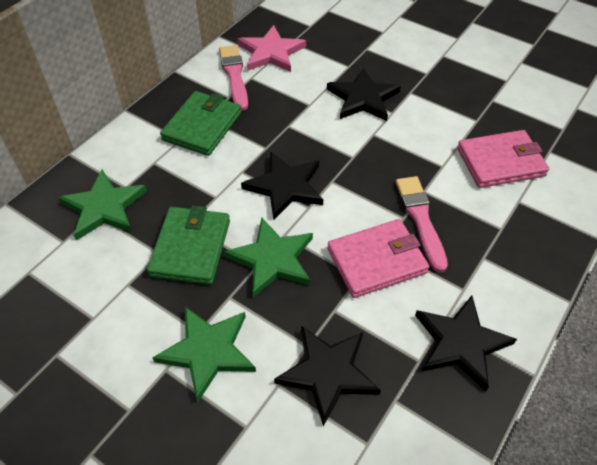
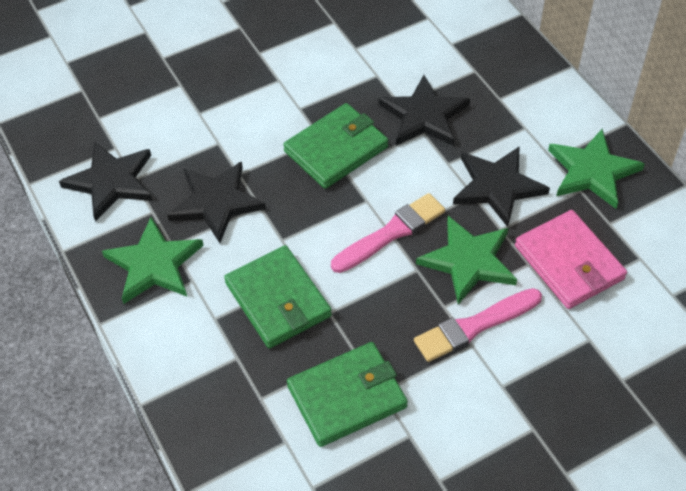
green wallet: [147,206,230,285] [160,91,242,156] = 2 -> [224,245,332,348] [283,103,388,189] [287,342,408,447] = 3
pink star: [238,25,306,72] = 1 -> none = 0
pink wallet: [327,219,429,298] [457,130,549,188] = 2 -> [515,210,627,309] = 1

